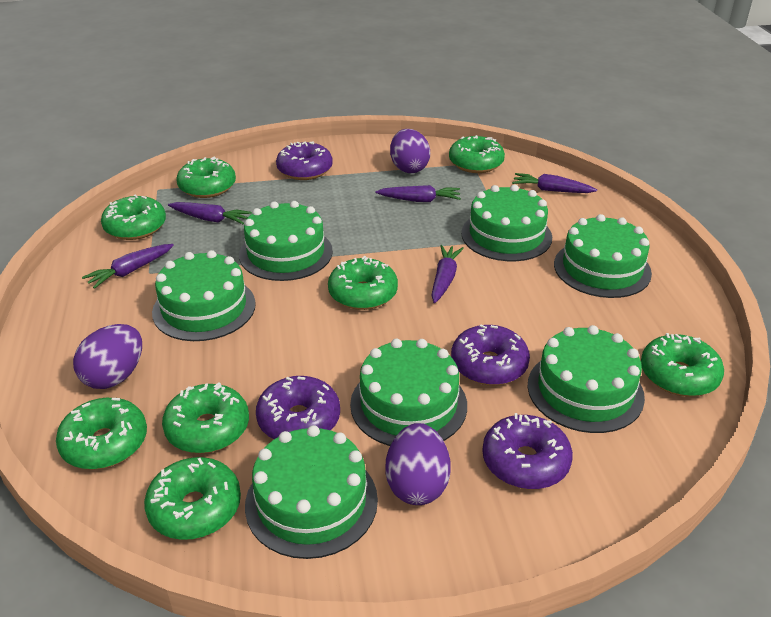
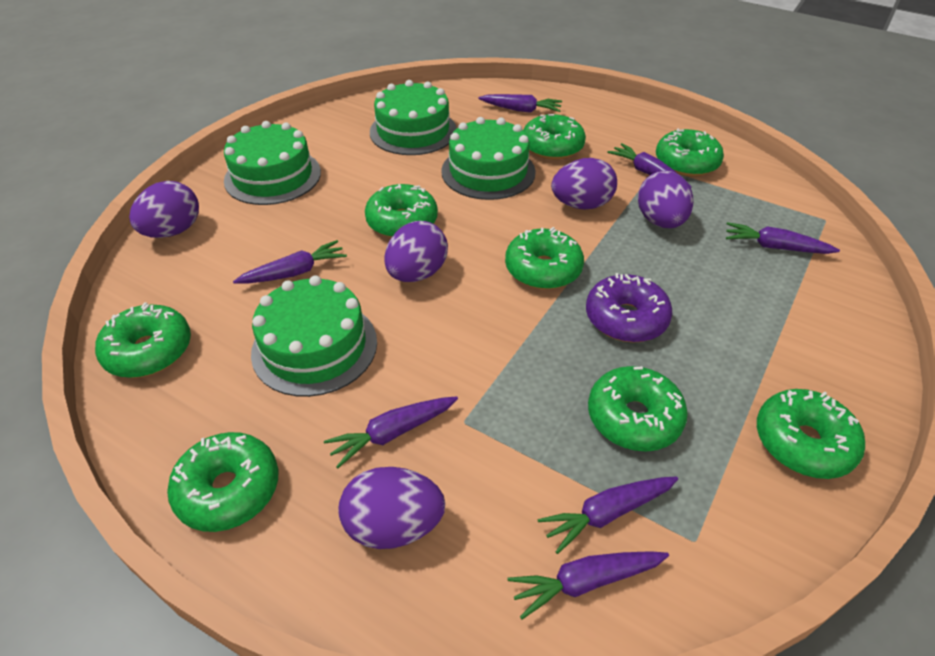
green cake: [152,250,256,341] [239,201,333,281] [245,425,378,559] [350,338,467,446] [461,185,552,261] [528,325,645,433] [554,214,652,298] = 7 -> [224,121,321,205] [251,275,377,397] [370,80,457,155] [441,117,536,200] = 4
purple carrot: [82,244,174,289] [168,202,252,224] [376,185,461,202] [431,245,464,303] [512,173,597,193] = 5 -> [233,240,347,284] [324,396,458,468] [478,94,562,113] [508,551,669,619] [538,476,678,554] [607,143,692,188] [726,222,840,254] = 7
purple donut: [256,376,340,439] [276,141,333,180] [451,325,530,385] [482,413,573,489] = 4 -> [586,273,672,343] = 1
purple egg: [73,324,142,389] [385,423,451,505] [390,129,430,173] = 3 -> [129,181,199,238] [338,467,445,549] [384,221,448,282] [551,158,617,209] [638,171,693,228] = 5

